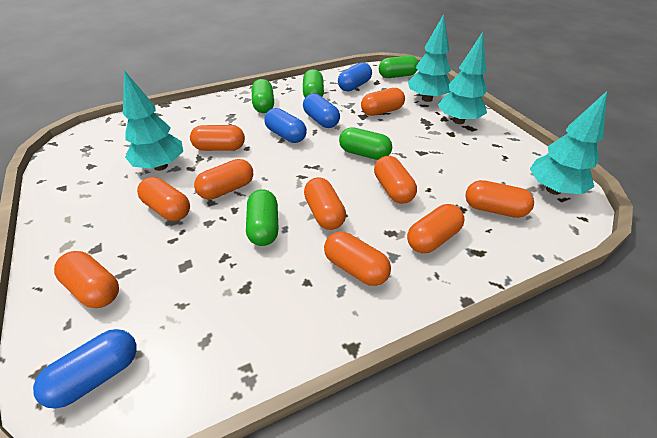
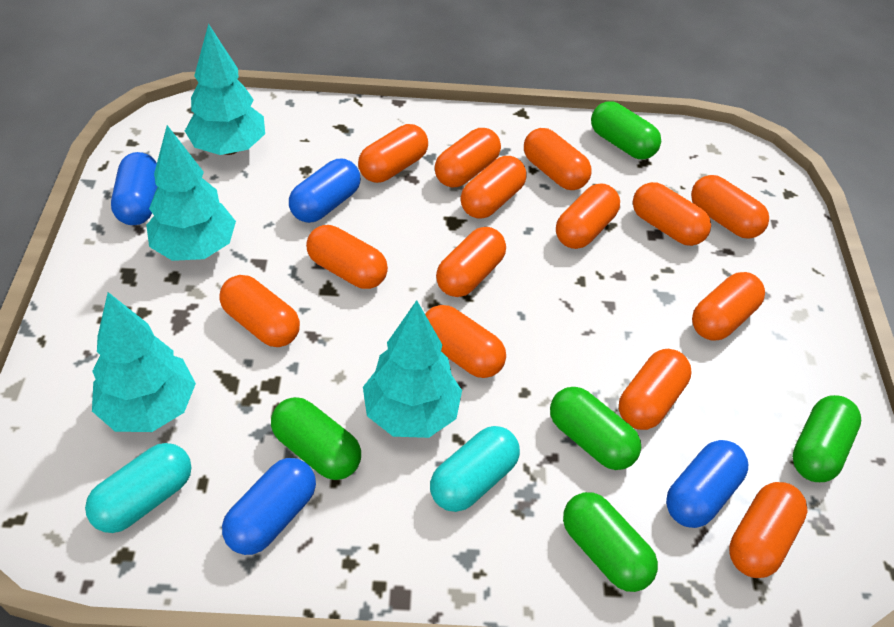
orange capsule: [54,251,119,308] [137,177,190,221] [190,125,245,151] [194,159,253,200] [304,177,346,230] [324,231,391,286] [361,88,405,116] [374,156,417,204] [407,204,465,253] [465,180,534,218] = 10 -> [219,275,300,347] [306,225,388,289] [358,124,428,183] [425,305,506,378] [435,128,501,187] [436,227,506,297] [460,156,527,219] [524,128,592,190] [556,184,620,249] [619,349,691,430] [633,182,711,246] [691,175,769,239] [692,272,765,340] [729,482,808,578] = 14
turquoise capsule: none = 0 -> [85,443,192,533] [430,426,520,512] = 2

